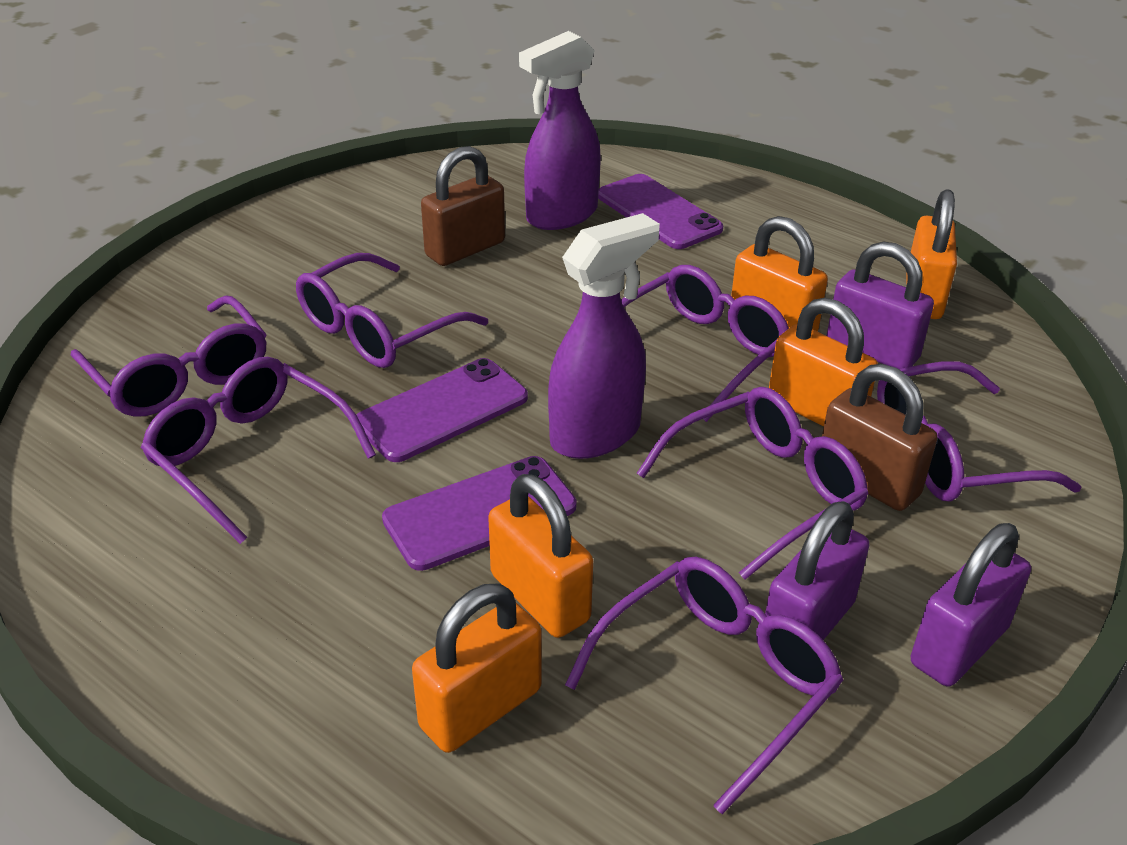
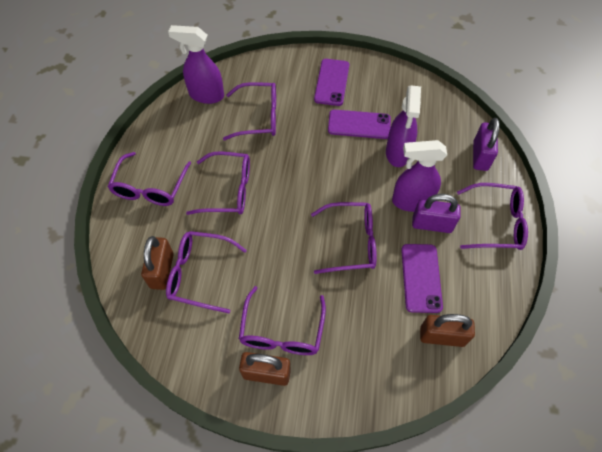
brown padlock: [421,146,505,266] [822,364,938,511] = 2 -> [141,236,174,290] [239,352,291,386] [420,314,475,347] = 3
orange padlock: [412,583,541,753] [488,474,593,638] [731,216,828,331] [769,298,878,427] [907,189,957,319] = 5 -> none = 0
purple padlock: [765,501,869,640] [826,242,934,369] [911,523,1031,687] = 3 -> [412,194,461,233] [473,118,500,171] = 2
purple spray bottle: [519,31,601,230] [548,213,660,459] = 2 -> [168,25,224,104] [386,85,421,167] [392,140,447,212] = 3

